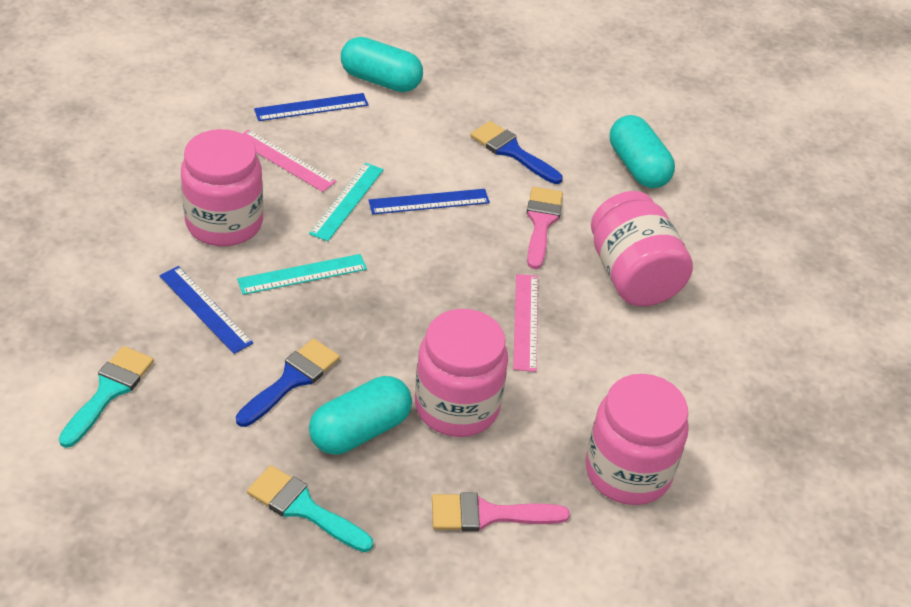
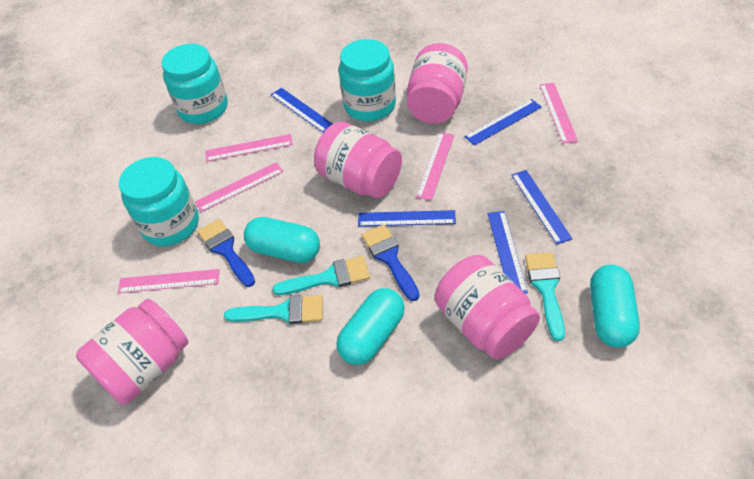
blue ruler: [159,266,253,354] [254,93,369,121] [368,189,490,214] = 3 -> [271,88,333,133] [358,210,456,226] [465,99,542,146] [488,211,528,293] [512,170,572,244] = 5
pink brush: [432,492,570,532] [527,187,563,269] = 2 -> none = 0
pink ruler: [243,130,336,192] [513,274,538,372] = 2 -> [117,269,220,293] [195,162,283,212] [205,134,293,162] [416,132,454,200] [540,83,578,144] = 5
turquoise brush: [59,346,154,448] [247,465,373,552] = 2 -> [224,295,323,324] [273,256,370,295] [525,252,565,341] = 3
turquoise jar: none = 0 -> [119,157,199,246] [161,44,228,124] [339,39,396,122] = 3
turquoise ruler: [237,254,367,295] [309,163,384,241] = 2 -> none = 0

